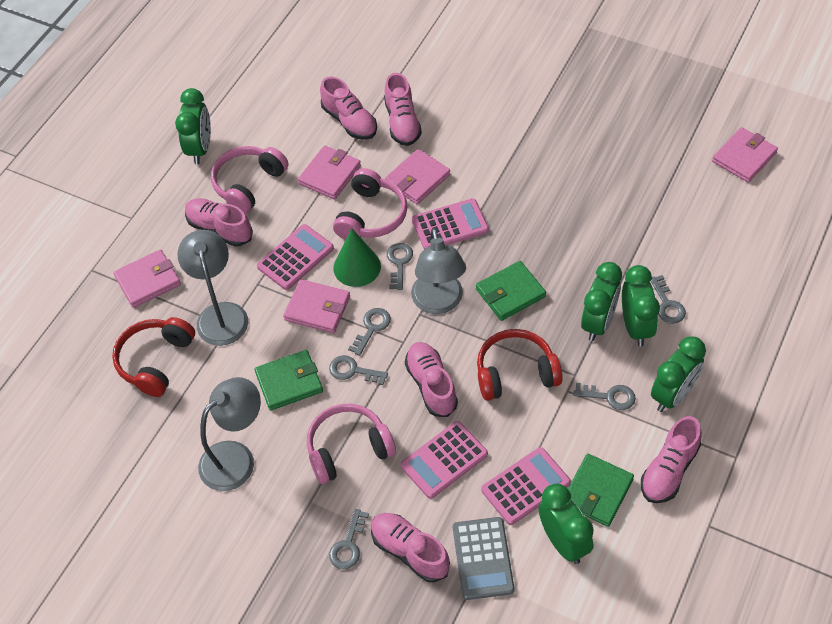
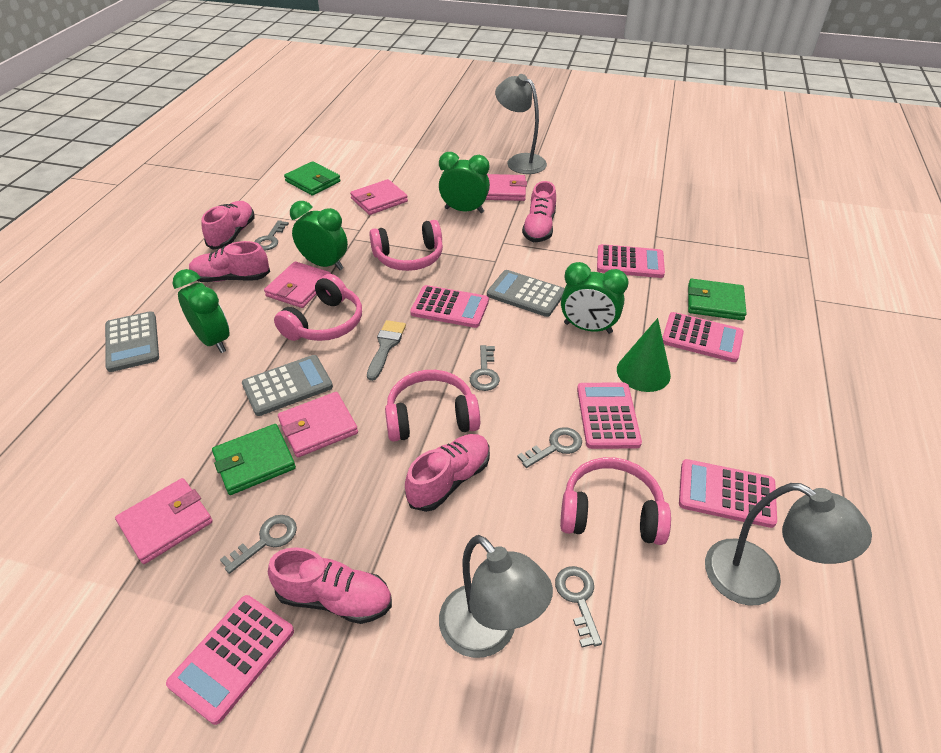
green clock: [175,88,211,164] [538,484,594,564] [581,262,622,341] [622,265,660,347] [651,336,706,412] = 5 -> [172,269,230,353] [290,201,348,270] [439,152,490,213] [561,262,628,334] = 4
grey brush: none = 0 -> [367,320,406,381] = 1
grey calculator: [453,517,515,600] = 1 -> [105,311,159,372] [242,355,333,416] [487,270,565,317] = 3
grey key: [329,355,388,385] [329,509,369,569] [348,308,391,356] [387,243,413,290] [574,383,636,410] [651,275,686,324] = 6 -> [220,515,297,574] [254,220,289,251] [470,345,500,391] [517,427,582,468] [555,566,602,648] = 5
pink calculator: [257,224,334,290] [401,421,488,499] [412,198,489,249] [481,447,571,525] = 4 -> [166,595,294,725] [410,285,489,328] [577,382,642,449] [597,244,665,278] [662,312,744,362] [679,459,777,528] = 6
pink headphones: [211,146,289,214] [307,404,396,484] [333,168,407,239] = 3 -> [274,274,362,341] [369,220,443,271] [385,370,480,442] [560,457,671,545] = 4
pink shoe: [185,198,253,247] [320,76,377,140] [371,513,450,583] [384,73,422,146] [405,342,458,417] [641,416,702,503] = 6 -> [189,241,270,282] [201,201,254,250] [268,547,392,624] [405,434,490,512] [522,181,556,242] = 5
red headphones: [112,317,195,397] [477,329,563,401] = 2 -> none = 0

